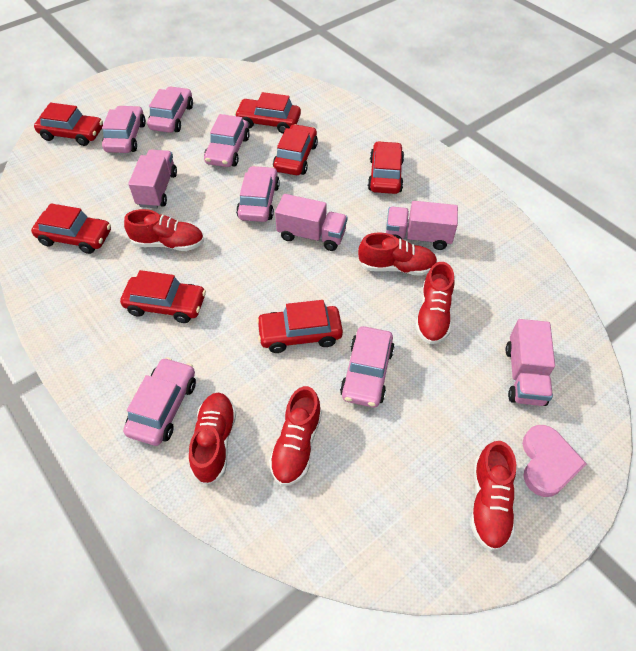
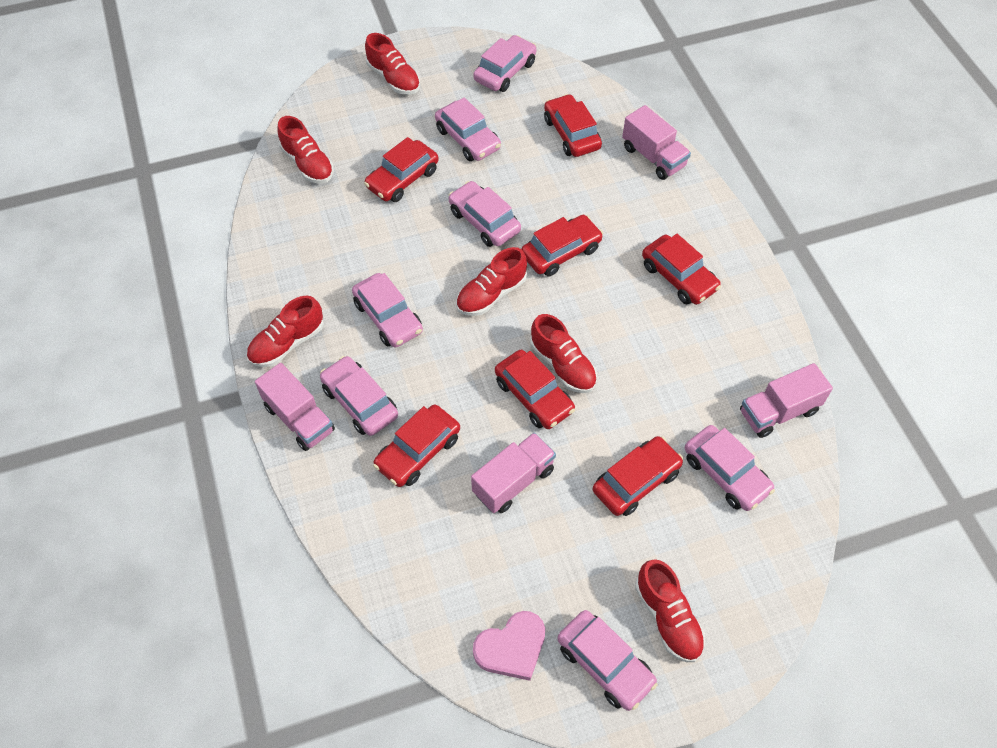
pink car: [102,105,146,153] [123,357,196,446] [147,86,193,133] [204,114,250,167] [236,166,280,222] [340,326,395,407] = 6 -> [320,356,398,436] [352,273,423,347] [435,97,501,161] [449,181,521,247] [473,35,536,92] [558,610,657,711] [685,425,775,511] = 7

